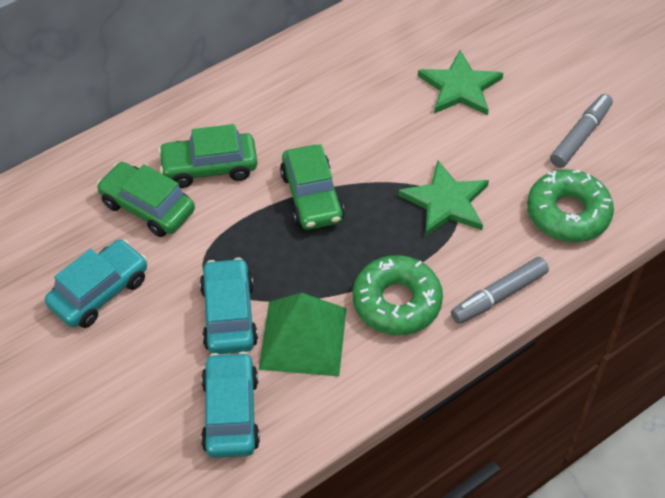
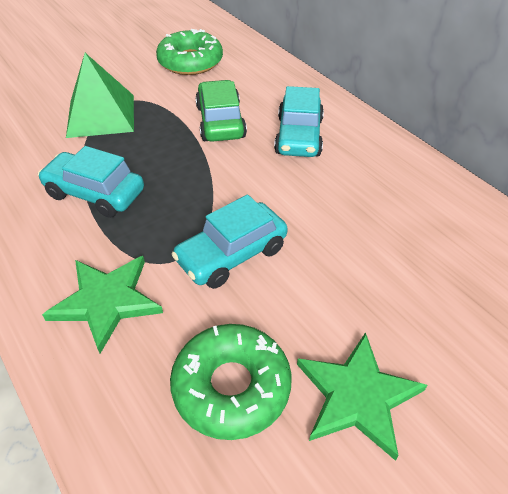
green car: [96,162,195,237] [158,124,257,188] [280,144,345,230] = 3 -> [195,80,247,142] = 1
grey marker: [451,257,549,324] [550,94,613,168] = 2 -> none = 0

